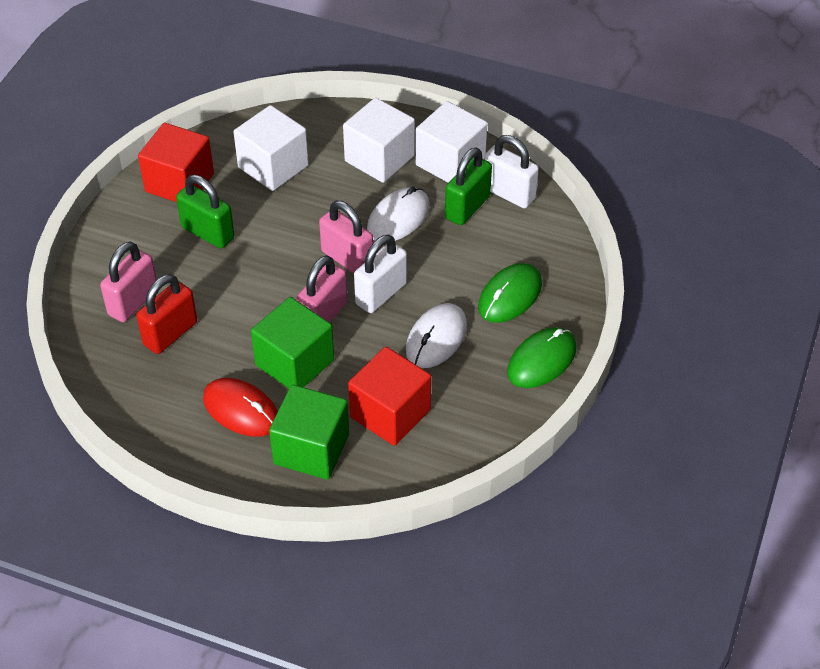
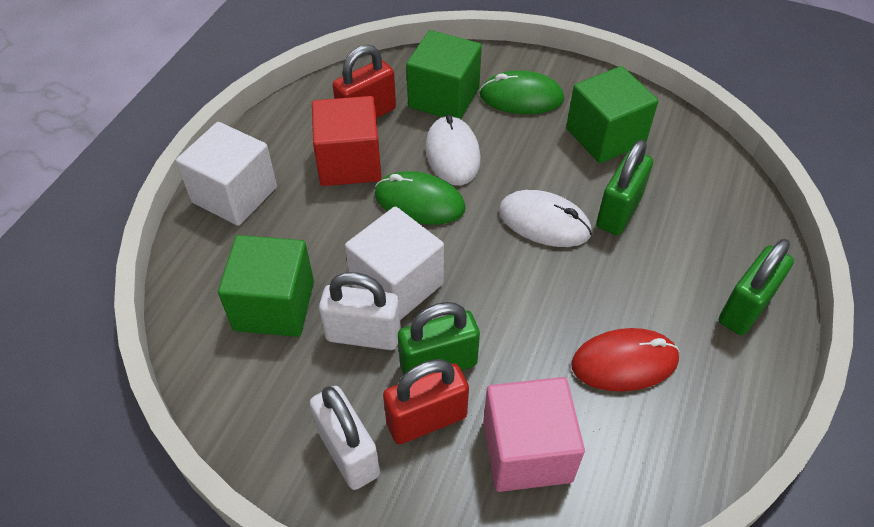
green cube: [251,297,334,389] [269,385,349,480] = 2 -> [218,235,314,337] [406,30,482,119] [566,66,658,163] = 3
green padlock: [176,175,234,248] [445,147,492,225] = 2 -> [398,302,480,375] [596,140,653,235] [719,239,794,335] = 3
pink cube: none = 0 -> [483,377,585,492] = 1
pink padlock: [100,242,157,322] [296,255,347,323] [319,201,373,273] = 3 -> none = 0
red cube: [138,123,214,202] [348,347,431,446] = 2 -> [312,96,382,186] = 1
red padlock: [136,274,197,354] = 1 -> [333,45,396,118] [383,359,469,444] = 2
white cube: [234,105,309,191] [343,98,415,183] [416,101,487,183] = 3 -> [176,122,277,226] [345,206,444,320] = 2

